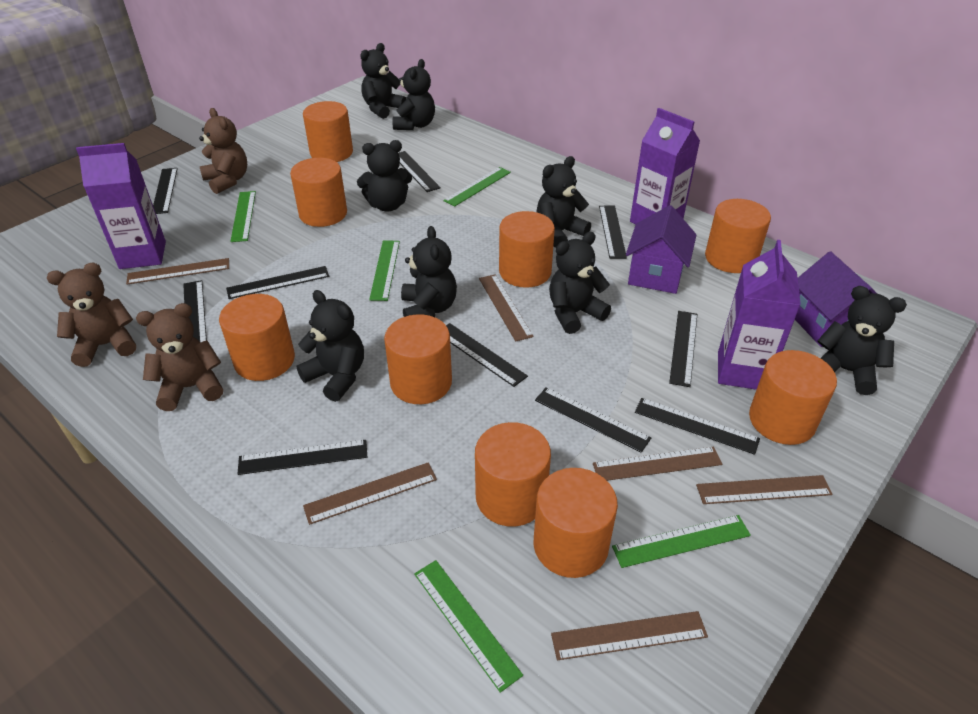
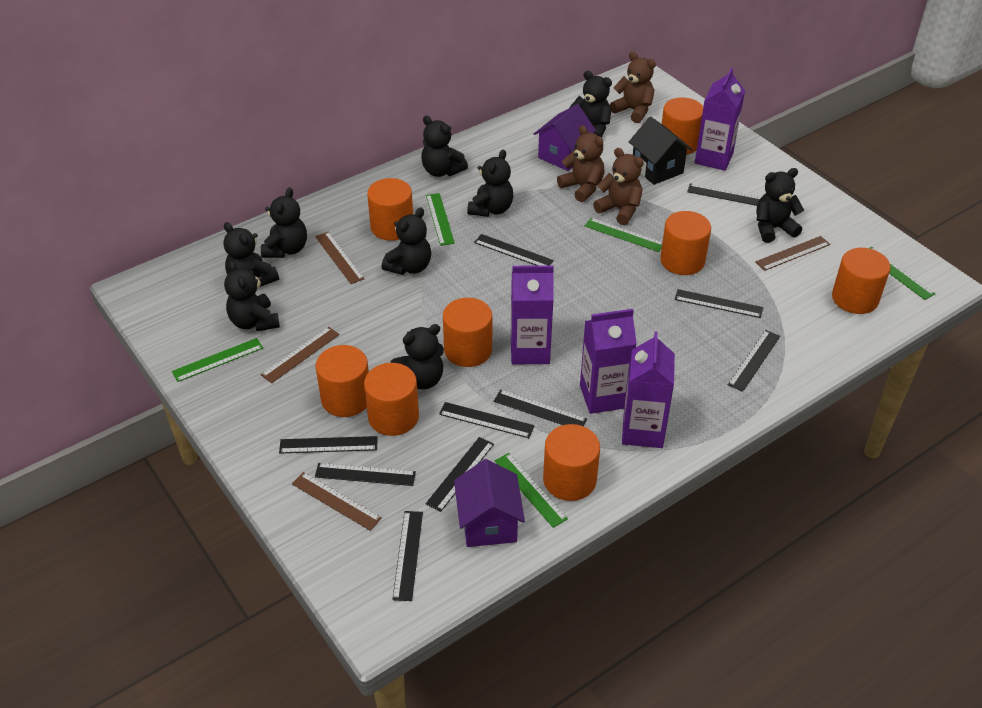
black house: none = 0 -> [629,117,693,185] = 1
black teddy bear: [297,290,364,402] [357,140,412,211] [360,43,406,119] [392,59,435,130] [401,226,457,317] [537,156,591,248] [549,232,611,334] [817,286,907,395] = 8 -> [224,222,279,287] [224,261,280,331] [261,187,307,258] [382,208,431,275] [390,324,444,390] [421,116,468,177] [467,149,513,217] [569,71,612,138] [756,168,804,243] = 9
brown ruler: [126,258,229,285] [303,462,437,525] [479,274,534,342] [551,611,708,660] [593,447,722,481] [696,475,833,504] = 6 -> [261,327,340,383] [292,472,382,531] [315,231,364,284] [755,236,830,271] = 4
orange cylinder: [219,294,295,381] [290,158,347,227] [303,101,353,162] [384,314,452,404] [475,422,551,527] [499,211,555,288] [533,468,618,578] [705,199,771,273] [749,350,837,445] = 9 -> [316,345,369,417] [364,363,419,436] [367,178,413,241] [443,298,492,367] [543,424,600,501] [660,211,711,275] [662,97,703,155] [832,248,891,314] = 8
purple carton: [76,143,166,269] [630,108,700,225] [718,240,801,390] = 3 -> [511,265,554,364] [580,309,637,414] [622,332,675,448] [695,68,745,171] = 4

